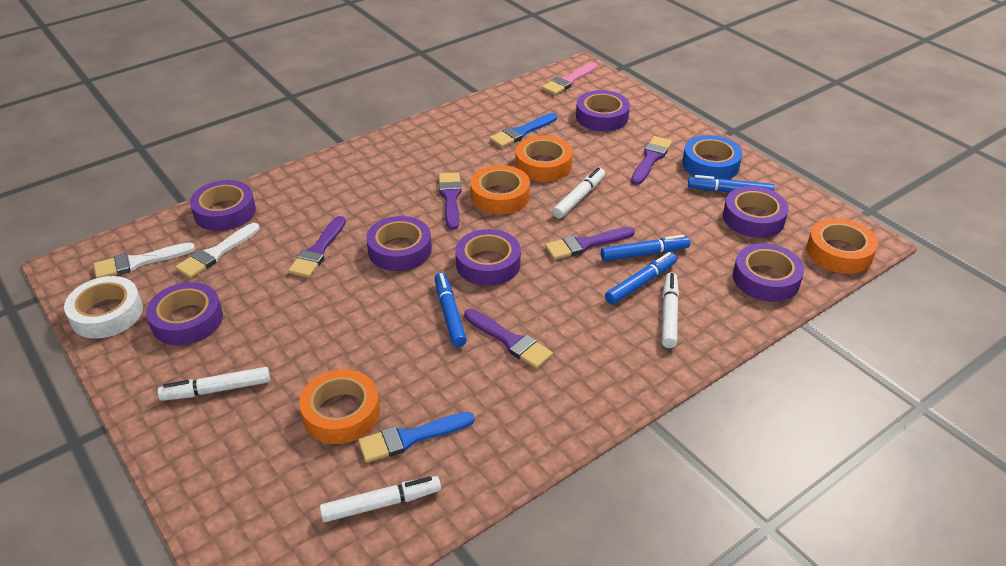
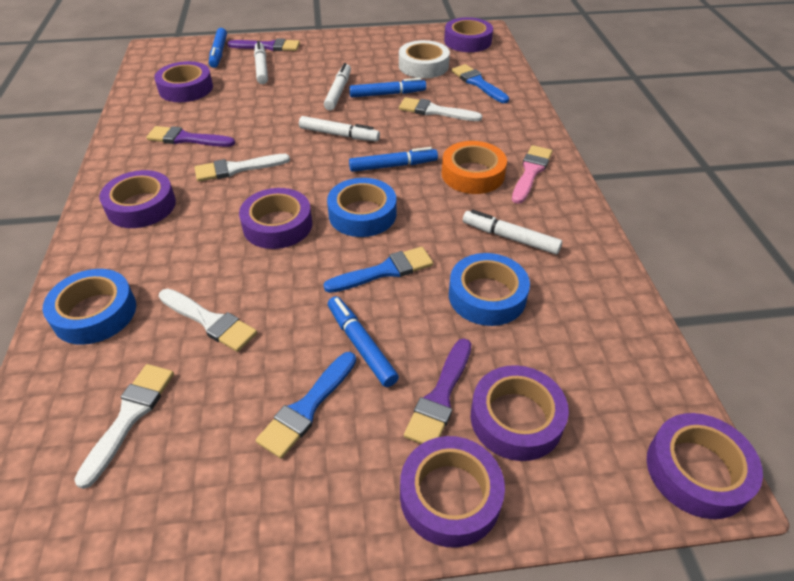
blue brush: [358,412,475,463] [490,113,557,148] = 2 -> [256,352,356,459] [324,247,433,293] [451,64,509,103] = 3
blue tape: [682,135,742,180] = 1 -> [43,269,136,345] [327,178,396,237] [449,253,530,326] = 3
orange tape: [299,369,380,444] [470,165,530,215] [515,136,573,182] [807,218,878,274] = 4 -> [442,141,507,194] = 1
purple brush: [288,216,346,278] [439,172,461,230] [464,309,553,369] [545,227,635,260] [631,136,672,185] = 5 -> [146,126,235,147] [227,38,300,51] [404,339,471,444] = 3
white brush: [94,242,195,278] [175,223,260,278] = 2 -> [74,364,174,489] [159,289,257,352] [195,154,290,182] [399,97,482,121] = 4

